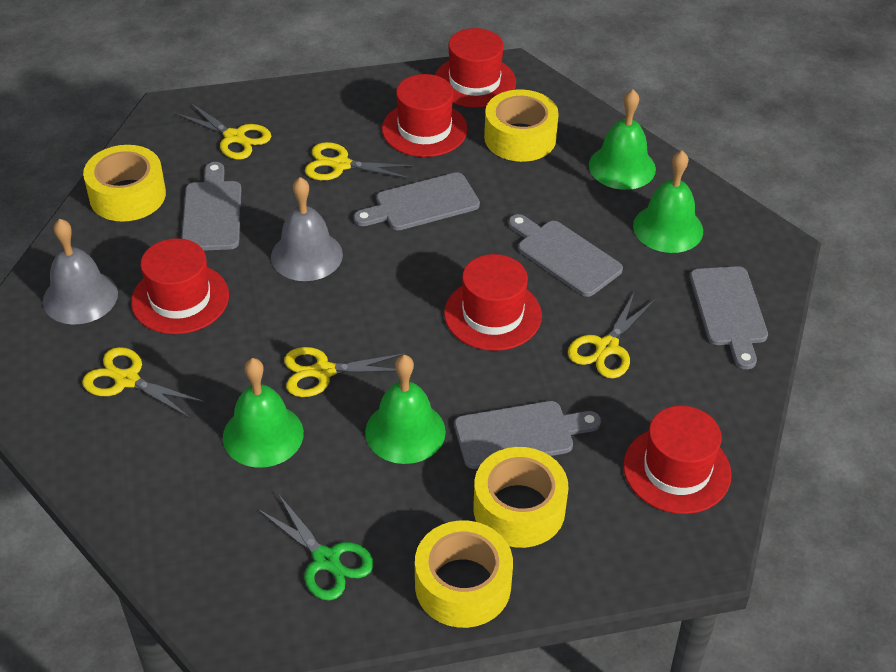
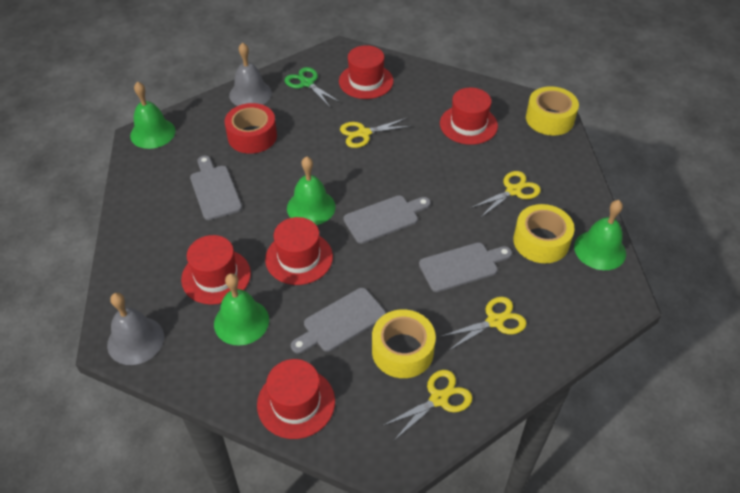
grey cutting board: [181,162,241,251] [354,172,480,230] [454,401,601,469] [508,214,623,297] [690,266,768,369] = 5 -> [190,156,242,220] [291,288,386,354] [343,195,431,244] [419,242,512,292] = 4
red tape: none = 0 -> [225,103,277,154] = 1
yellow scissors: [82,347,205,418] [175,102,271,160] [284,347,406,397] [305,142,415,180] [568,293,656,378] = 5 -> [340,118,412,148] [382,370,472,440] [439,297,527,351] [470,171,541,218] = 4
yellow tape: [83,145,166,222] [415,520,513,628] [473,447,569,548] [484,89,559,162] = 4 -> [372,309,436,378] [513,204,575,263] [526,86,579,136] = 3

